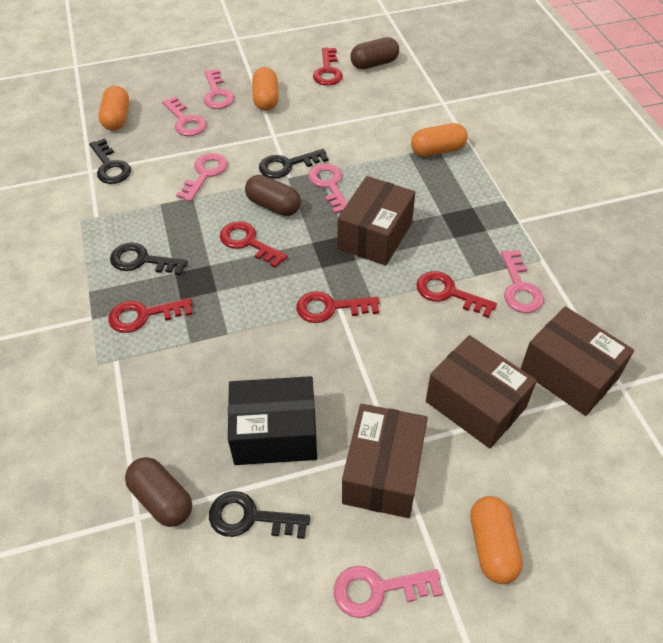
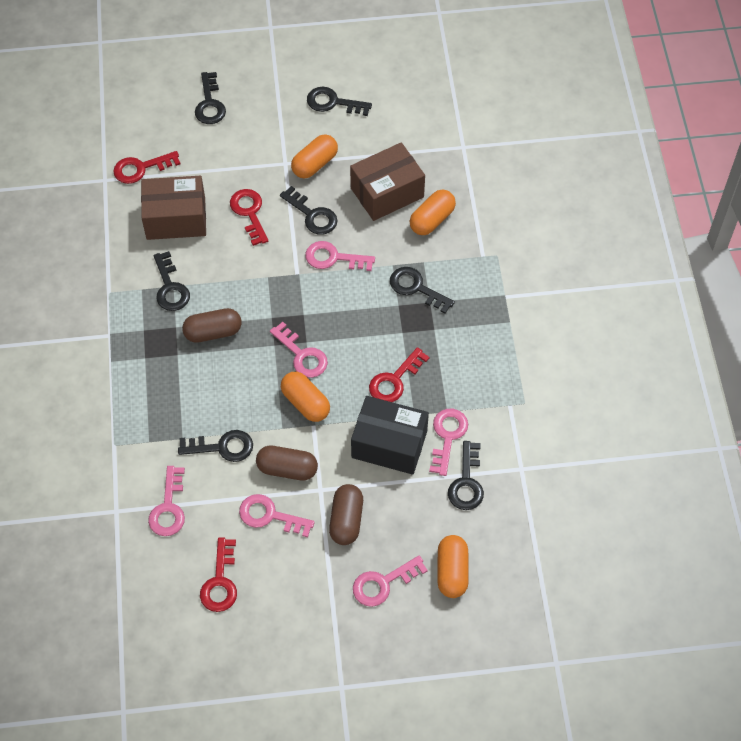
black key: [89,138,131,184] [110,243,188,275] [209,491,310,539] [259,149,329,179] = 4 -> [154,251,190,311] [178,430,253,462] [195,72,226,124] [280,186,337,235] [307,87,372,116] [390,267,455,314] [448,441,484,510] = 7
brown box: [337,176,415,266] [342,404,428,518] [426,335,537,448] [520,306,634,416] = 4 -> [141,176,206,240] [350,142,425,221] = 2
red key: [108,298,192,333] [220,221,287,268] [296,291,379,323] [313,48,343,86] [416,271,497,318] = 5 -> [113,151,181,184] [200,538,237,612] [230,189,268,246] [369,347,429,402] = 4

